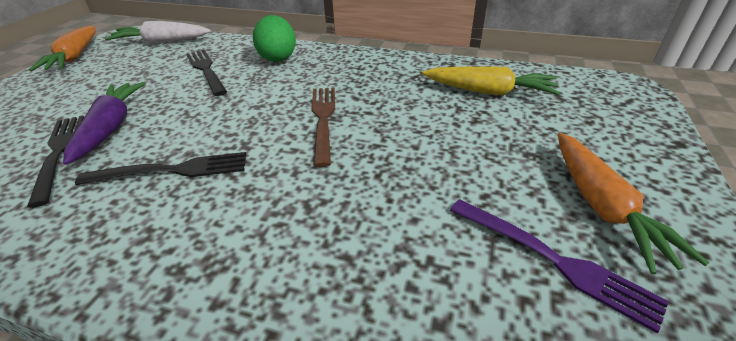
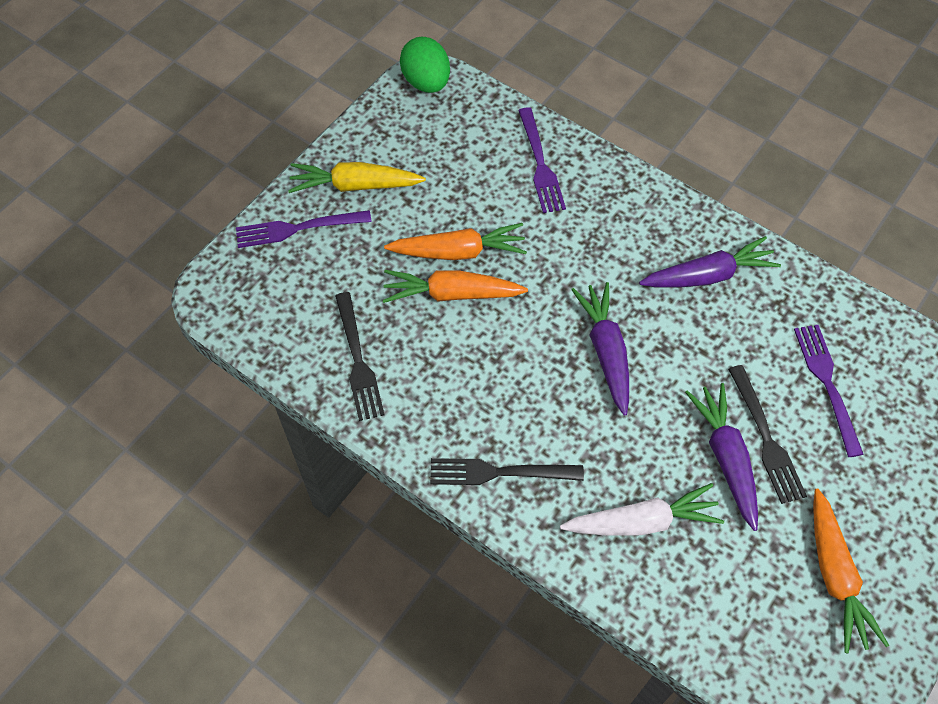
brown fork: [312,87,335,167] = 1 -> none = 0
orange carrot: [29,26,95,71] [558,133,709,275] = 2 -> [383,270,528,303] [384,223,527,260] [813,488,889,653] = 3
purple carrot: [63,82,146,165] = 1 -> [571,282,629,416] [639,236,781,288] [685,383,758,531] = 3
purple fork: [450,199,669,333] = 1 -> [236,210,372,248] [518,107,566,213] [794,325,864,457] = 3

